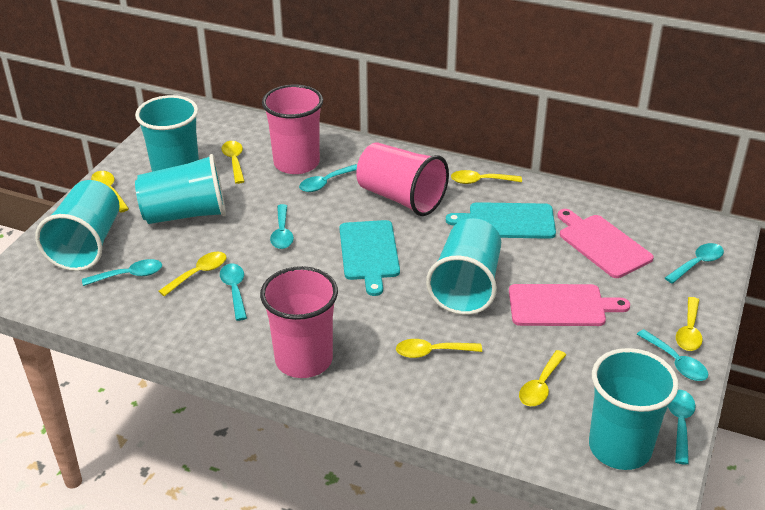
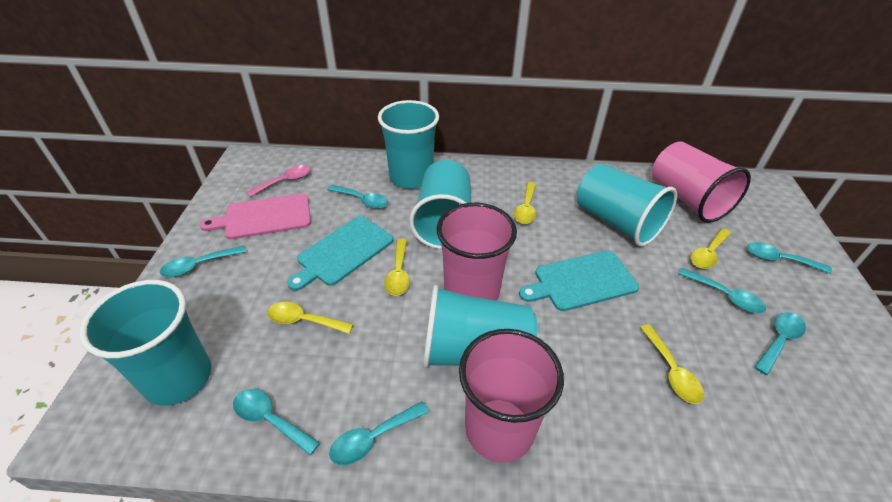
pink cutting board: [509,284,630,326] [557,209,654,278] = 2 -> [200,193,311,239] = 1
pink spoon: none = 0 -> [246,165,311,197] = 1
yellow spoon: [91,171,129,213] [158,252,226,297] [222,141,245,184] [396,339,482,358] [451,170,522,184] [519,350,566,406] [676,297,703,351] = 7 -> [267,302,354,334] [384,239,410,296] [514,182,536,224] [640,325,704,404] [691,228,731,269] = 5

